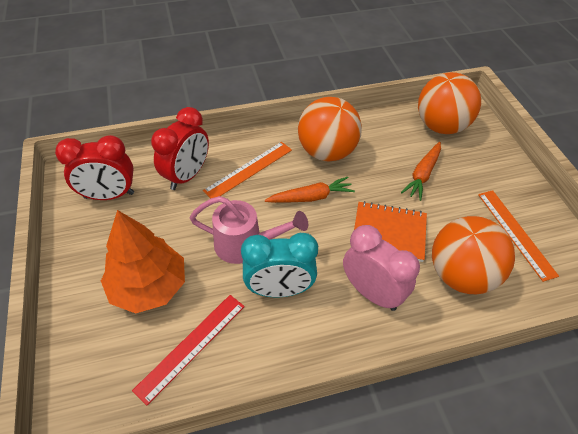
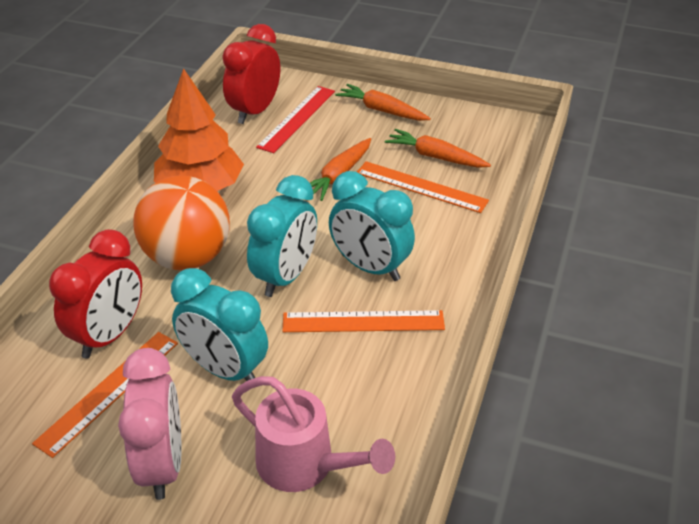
orange ball: [298,97,362,161] [418,72,481,134] [432,216,515,294] = 3 -> [133,175,230,270] = 1
orange carrot: [265,177,355,203] [401,142,441,201] = 2 -> [310,138,371,201] [335,84,431,121] [385,129,491,168] = 3
orange notebook: [354,201,427,262] = 1 -> none = 0
orange ruler: [203,142,292,198] [478,190,559,282] = 2 -> [32,332,178,458] [283,310,445,332] [357,161,489,213] = 3
turquoise clock: [241,233,318,297] = 1 -> [171,268,268,381] [247,175,317,297] [329,171,415,281] = 3

